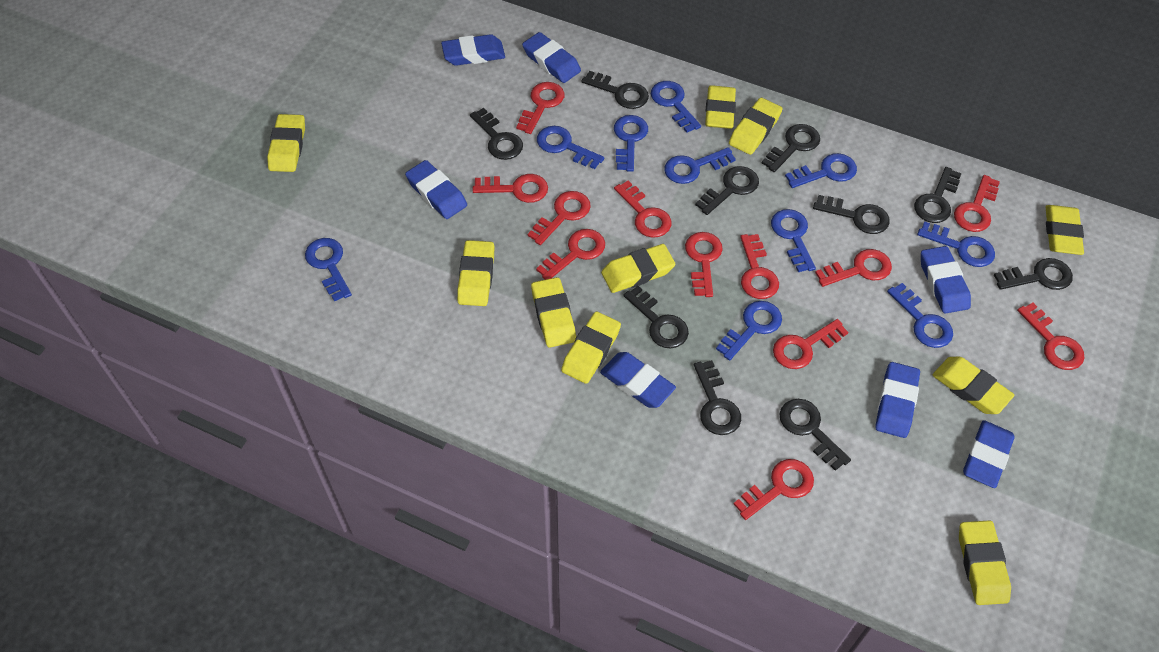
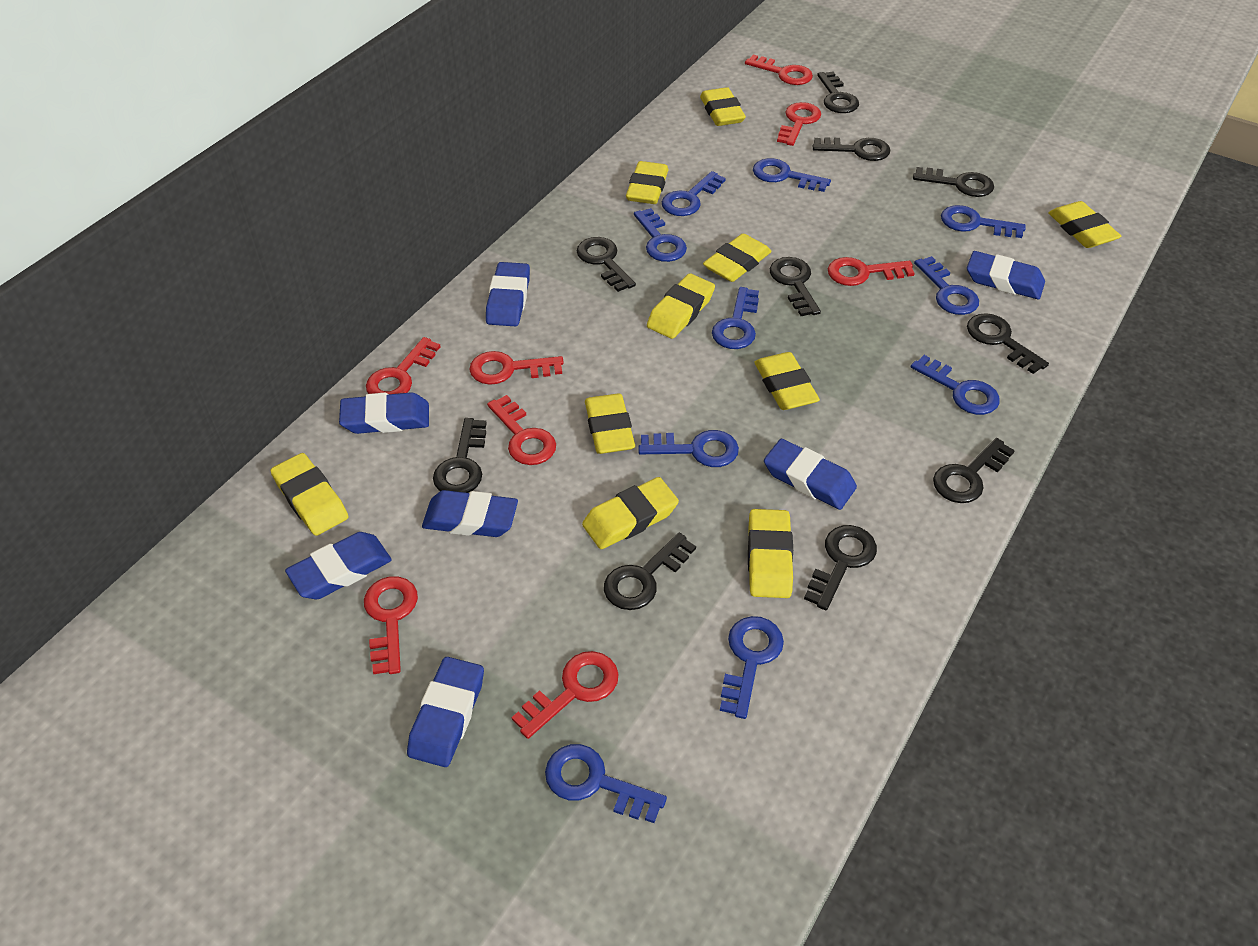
red key: [473,174,548,203] [516,82,564,134] [528,191,591,245] [536,229,605,280] [614,180,671,238] [685,232,723,297] [734,459,814,520] [740,234,779,299] [773,319,848,369] [815,249,892,287] [954,175,1000,232] [1017,303,1084,370] = 12 -> [364,576,418,674] [366,337,441,394] [469,351,564,385] [487,395,556,465] [512,651,619,739] [745,55,813,85] [777,102,821,146] [828,257,915,286] = 8

